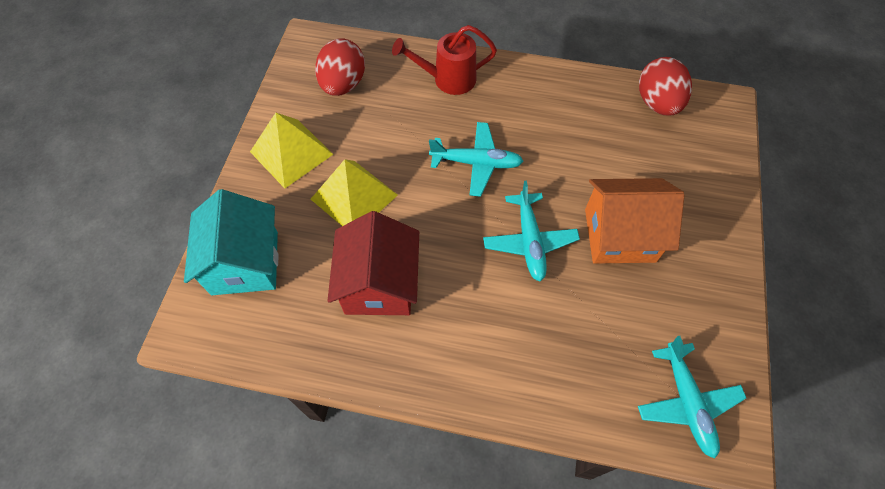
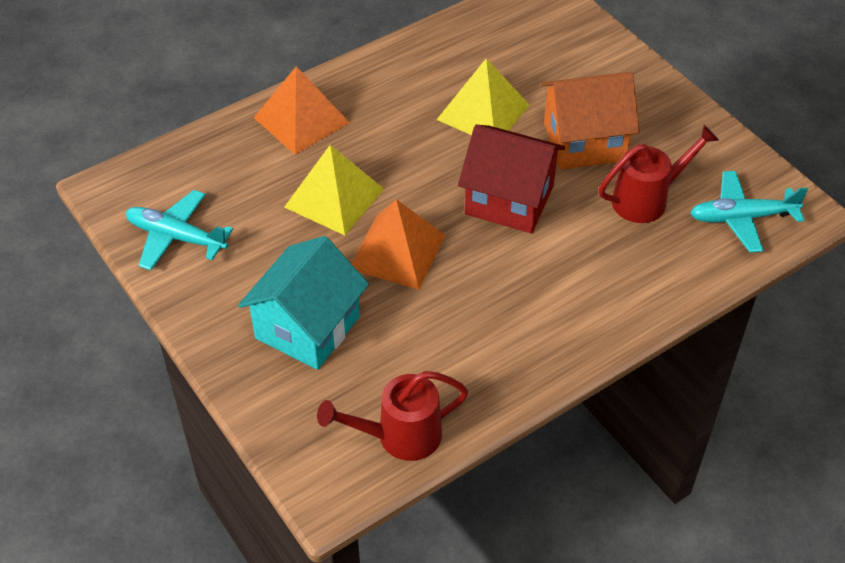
orange pyramid: none = 0 -> [254,66,350,155] [351,199,445,290] = 2
red egg: [315,38,365,96] [639,57,692,116] = 2 -> none = 0
red watering can: [392,25,497,95] = 1 -> [317,371,469,461] [599,124,719,223] = 2
turquoise plane: [429,122,523,197] [483,181,580,281] [638,336,746,459] = 3 -> [126,190,233,270] [690,171,808,253] = 2

